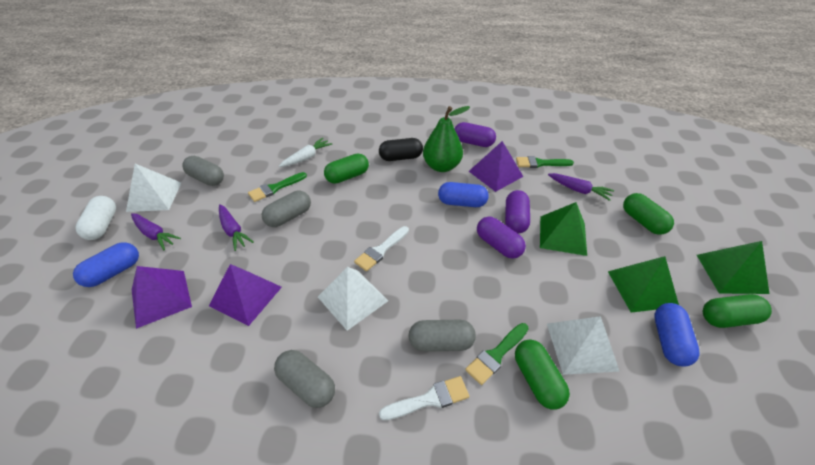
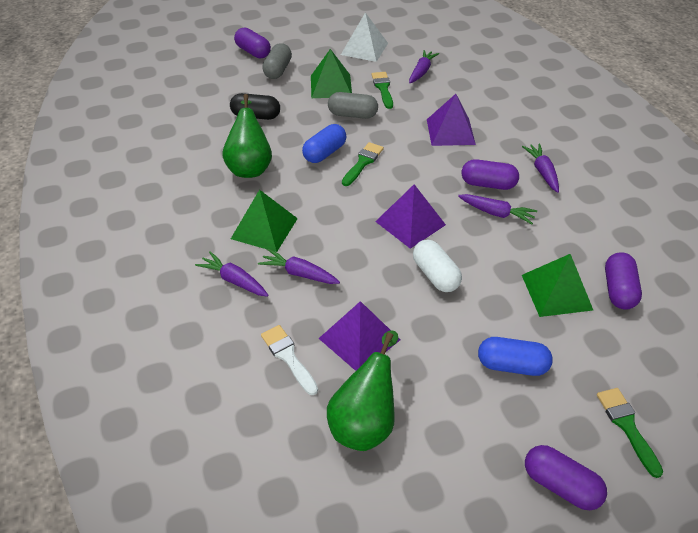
blue capsule: [73,242,139,287] [438,182,489,207] [654,303,700,366] = 3 -> [302,124,346,163] [478,337,553,376] = 2
green capsule: [324,153,369,184] [515,340,570,409] [623,193,674,235] [703,294,772,328] = 4 -> none = 0
green pear: [423,106,470,172] = 1 -> [223,94,272,178] [327,331,398,451] = 2
grey capsule: [182,156,224,186] [262,191,311,227] [274,350,335,408] [409,320,476,352] = 4 -> [262,43,292,79] [328,92,378,119] = 2
purple capsule: [454,122,496,147] [477,217,526,259] [505,190,530,234] = 3 -> [234,27,271,59] [462,159,519,190] [525,445,607,510] [605,252,642,310] = 4
purple carrot: [131,213,181,250] [219,204,253,251] [548,173,614,201] = 3 -> [195,251,269,297] [258,249,340,284] [409,50,439,83] [458,194,537,224] [522,144,559,193] = 5
white brush: [354,226,409,271] [379,376,469,420] = 2 -> [261,325,318,395] = 1
white carrot: [279,138,332,167] = 1 -> none = 0
white pyramid: [126,164,181,212] [318,267,388,331] [547,316,620,375] = 3 -> [341,13,388,62] = 1

